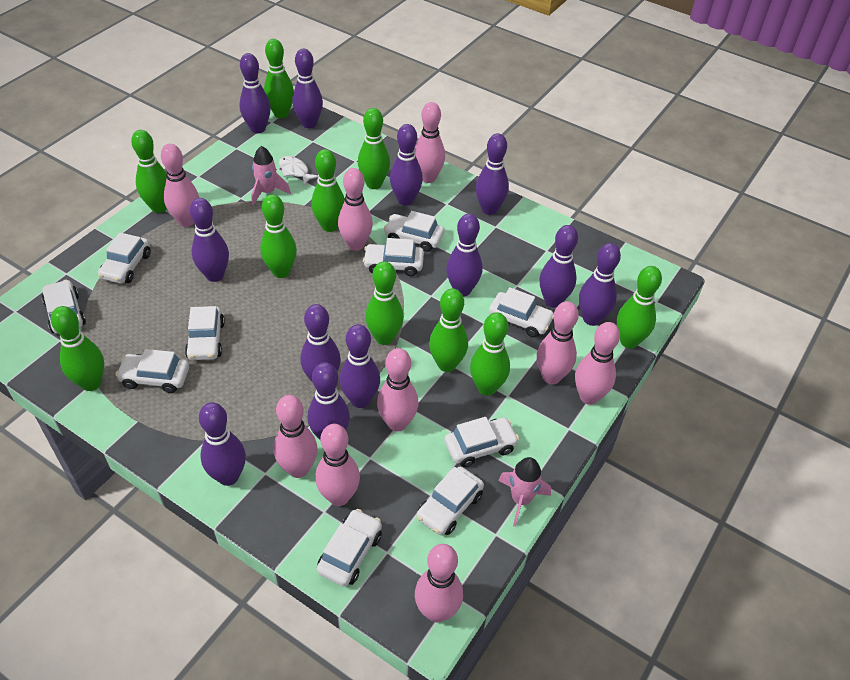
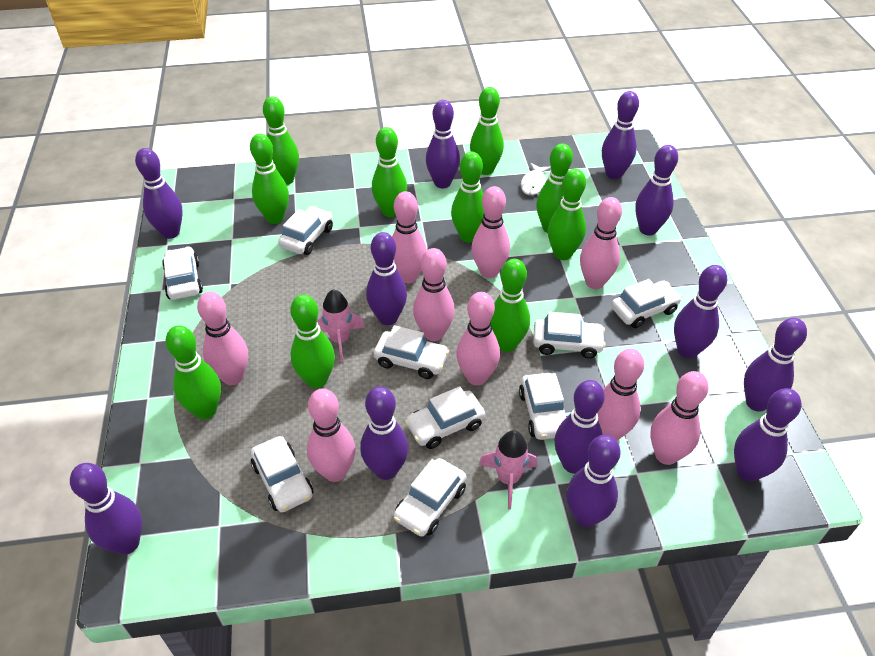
white car: [42,280,86,334] [98,232,151,284] [115,349,189,393] [185,306,225,360] [317,509,382,587] [363,238,424,276] [384,211,444,252] [417,467,484,535] [444,417,519,467] [489,287,554,337] = 10 -> [162,246,203,300] [251,436,313,512] [278,206,333,255] [374,325,449,379] [394,458,466,537] [405,386,485,449] [519,373,568,440] [533,312,606,359] [611,279,682,328] = 9

